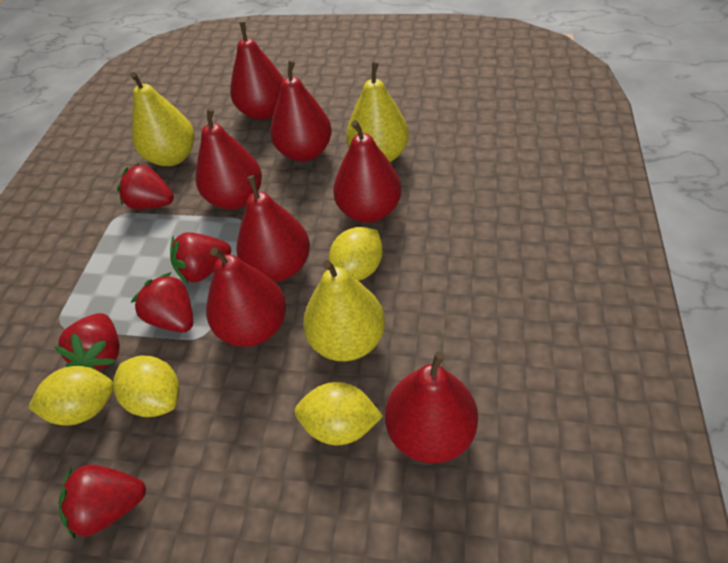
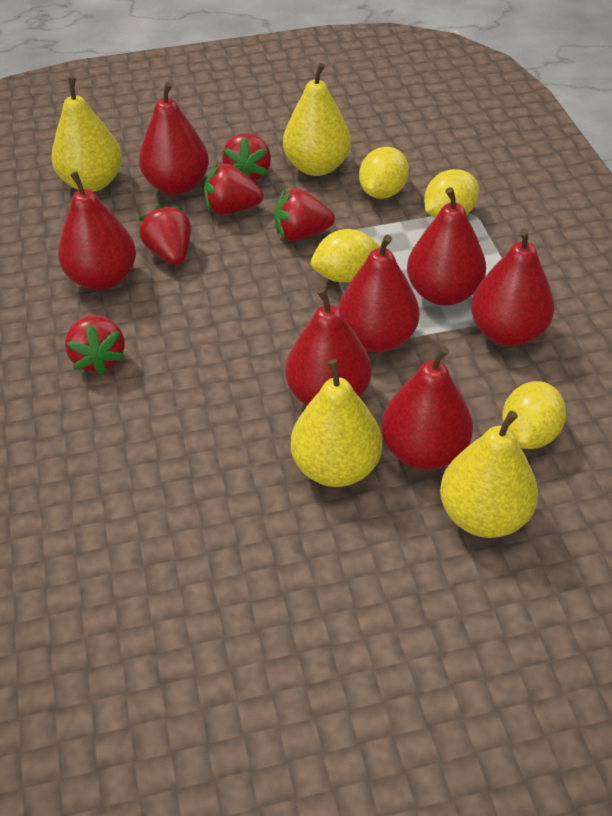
yellow pear: [130,72,194,166] [303,260,385,361] [346,62,409,162] = 3 -> [51,77,122,192] [283,63,351,176] [291,359,382,487] [440,411,538,538] = 4

